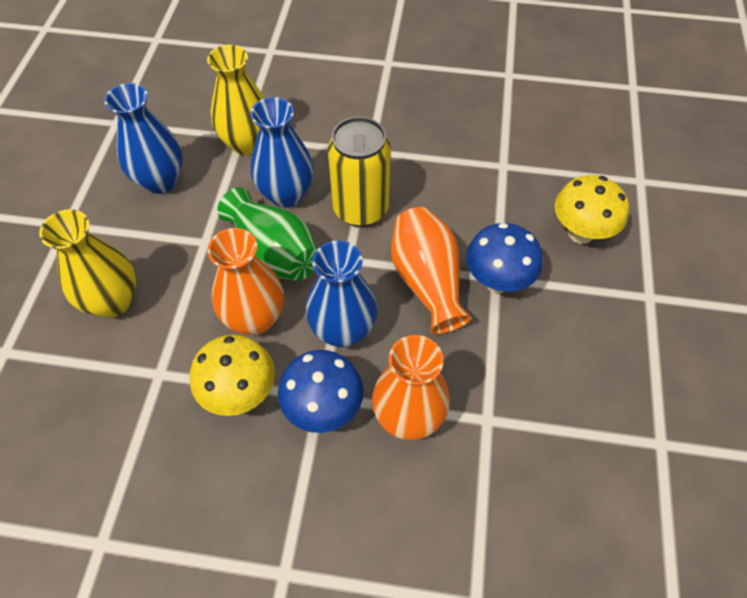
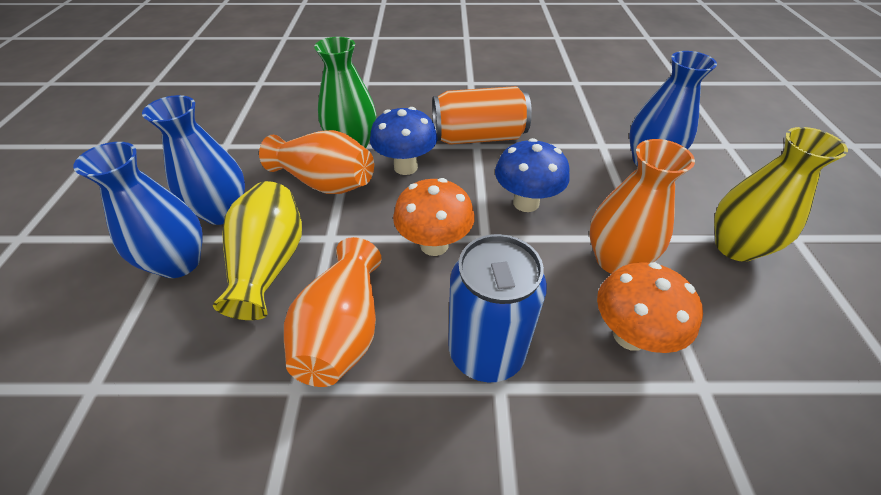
blue can: none = 0 -> [448,234,547,382] = 1
orange can: none = 0 -> [432,86,532,145] = 1
orange mushroom: none = 0 -> [393,178,475,256] [597,262,703,353] = 2
yellow can: [328,117,391,227] = 1 -> none = 0
yellow mushroom: [190,335,275,416] [555,175,629,244] = 2 -> none = 0

